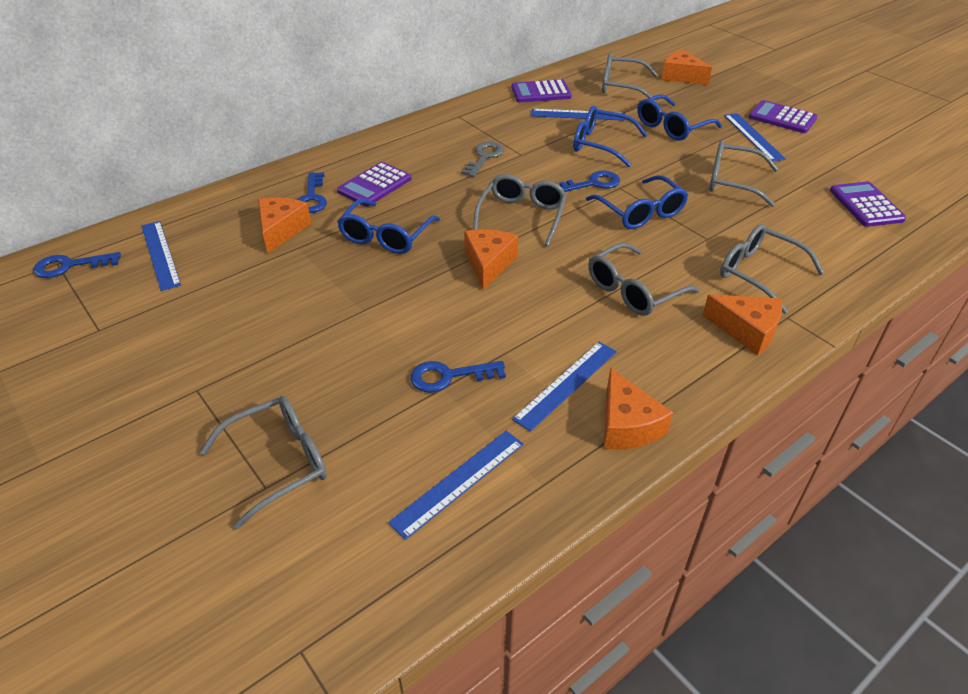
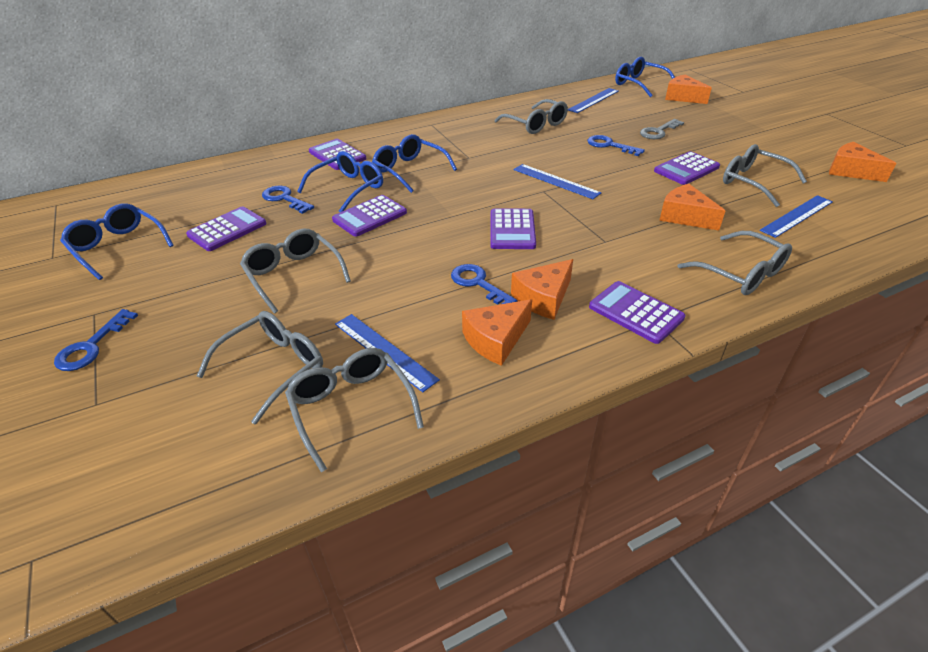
blue ruler: [142,221,181,291] [388,431,524,540] [512,342,617,432] [531,109,625,121] [724,113,786,162] = 5 -> [335,314,440,392] [514,164,601,199] [568,88,619,113] [760,195,833,238] = 4
purple calculator: [337,162,411,207] [511,79,572,102] [749,100,817,133] [830,181,906,227] = 4 -> [186,206,266,251] [309,139,366,170] [332,195,407,237] [490,209,536,249] [589,281,685,344] [654,151,720,185] = 6

